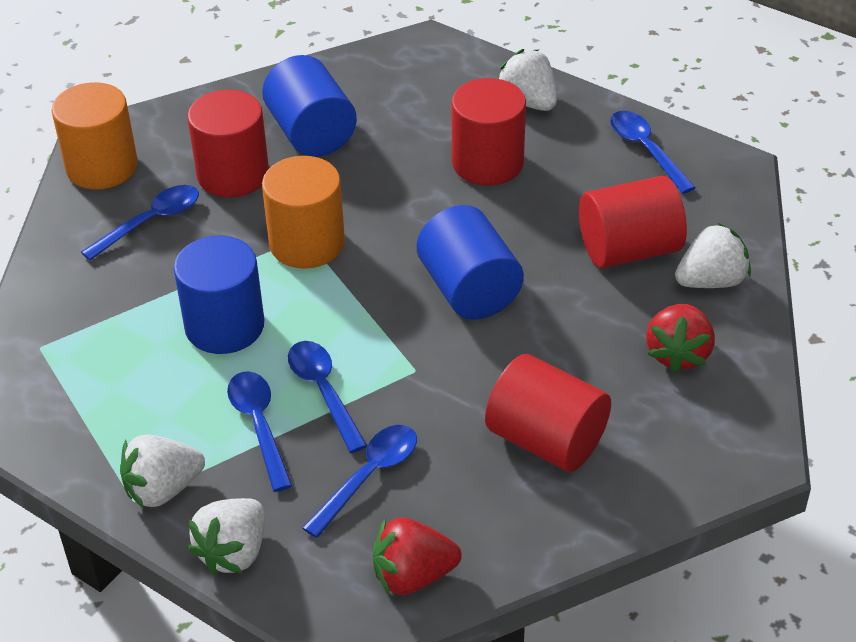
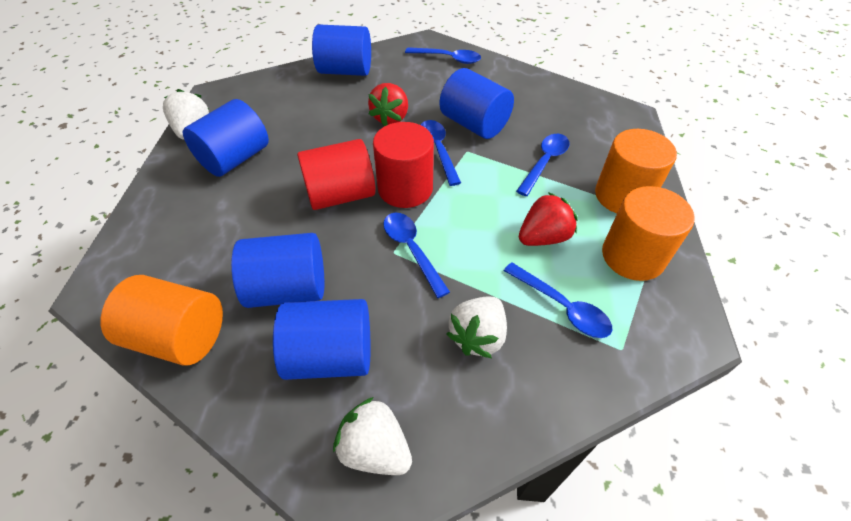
blue cylinder: [174,236,264,354] [262,55,357,157] [417,205,524,320] = 3 -> [182,99,269,177] [231,233,324,308] [273,299,371,380] [312,25,371,76] [439,68,514,139] = 5
orange cylinder: [51,82,138,189] [262,156,345,269] = 2 -> [100,275,223,366] [595,129,677,213] [602,186,695,281] = 3
red cylinder: [187,90,269,197] [451,78,526,186] [485,354,611,472] [579,176,687,268] = 4 -> [297,139,376,210] [373,122,434,208] = 2
white strawberry: [120,435,205,508] [188,498,265,575] [498,49,557,111] [675,223,751,288] = 4 -> [163,89,209,140] [333,397,412,475] [447,296,507,358] = 3

